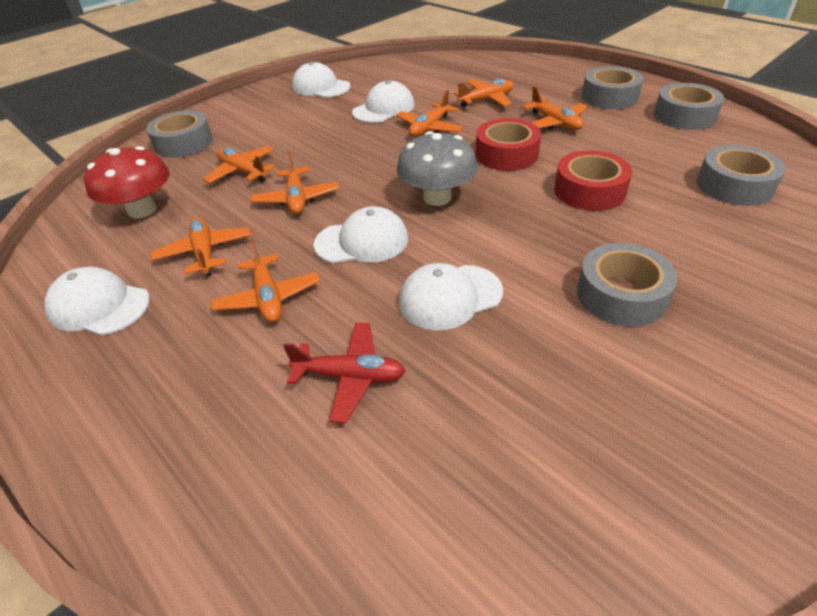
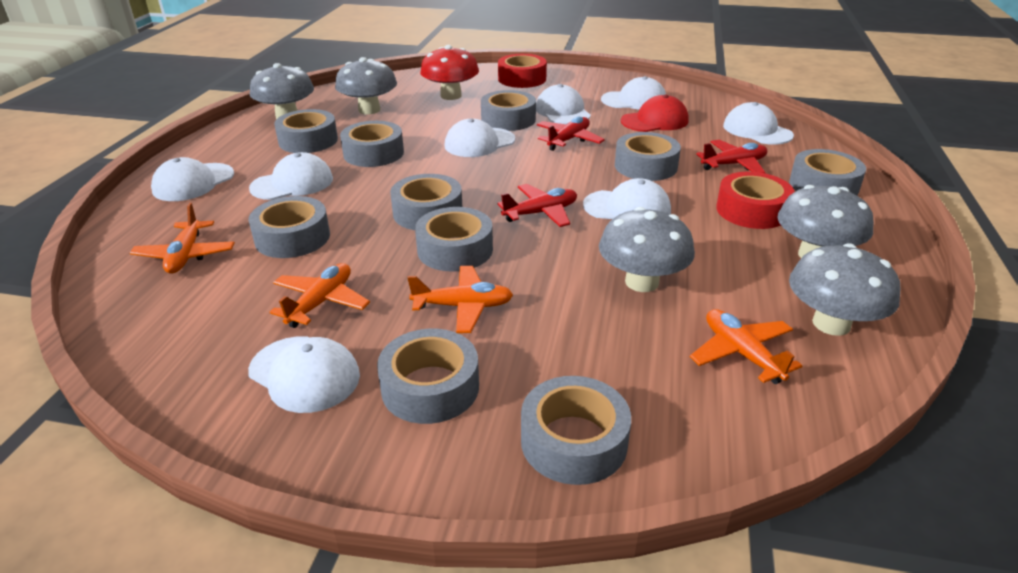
grey mushroom: [397,131,478,206] = 1 -> [250,63,314,119] [335,57,397,114] [599,207,695,292] [778,185,874,258] [789,243,900,336] = 5
grey tape: [146,110,213,158] [577,243,677,327] [582,66,643,109] [654,83,724,130] [697,145,786,206] = 5 -> [248,196,330,258] [274,109,338,153] [340,121,404,167] [377,329,479,424] [390,174,462,230] [415,207,493,272] [481,90,536,131] [521,376,631,485] [615,132,681,181] [789,149,866,195] = 10
orange plane: [151,217,251,277] [203,146,276,184] [211,239,320,323] [251,152,339,214] [396,90,463,137] [454,79,514,107] [523,86,588,130] = 7 -> [130,203,235,274] [270,263,370,328] [407,266,513,333] [690,309,802,384] = 4
red cap: none = 0 -> [621,95,689,132] = 1
red plane: [283,322,406,423] = 1 -> [497,184,577,227] [537,116,605,151] [696,140,767,173] = 3
white cap: [44,267,150,335] [292,62,350,98] [314,206,408,263] [352,80,415,123] [399,263,503,330] = 5 -> [151,157,234,201] [248,336,360,413] [249,152,333,200] [444,118,515,157] [536,84,591,124] [583,178,671,219] [601,76,666,110] [723,102,794,145] = 8

